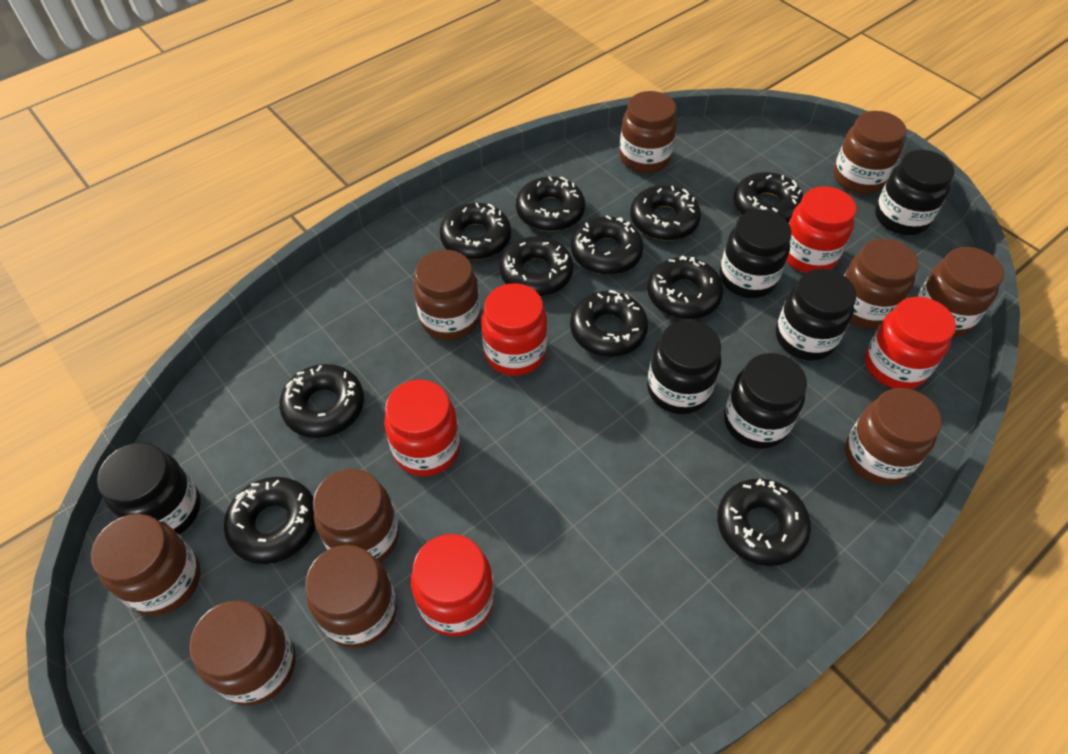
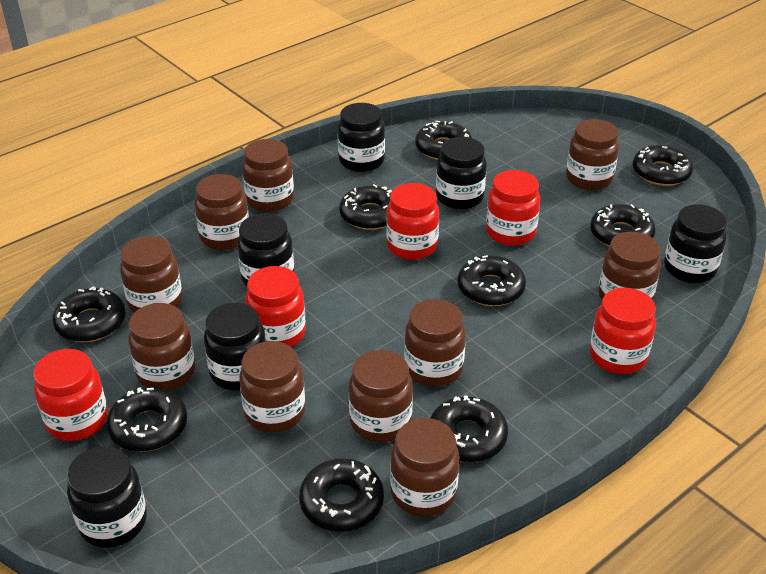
black donut: [224,477,316,564] [279,364,364,438] [440,203,511,260] [500,236,573,296] [516,176,585,231] [570,290,648,357] [571,216,644,275] [630,185,701,241] [647,255,724,319] [717,478,811,566] [733,172,803,223] = 11 -> [53,286,126,342] [107,387,187,452] [299,458,384,532] [339,184,392,230] [415,121,472,160] [430,395,508,462] [458,255,526,306] [590,204,656,247] [633,145,693,186] = 9

